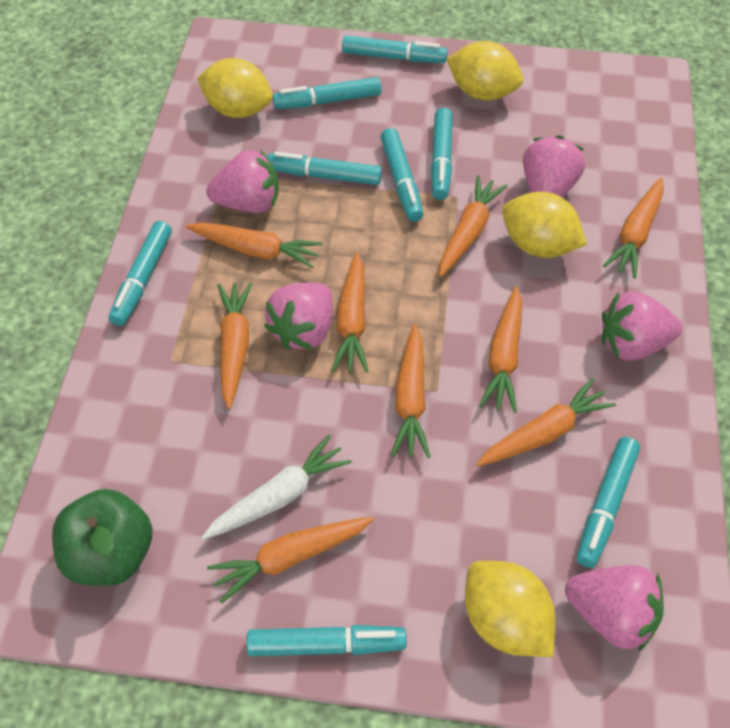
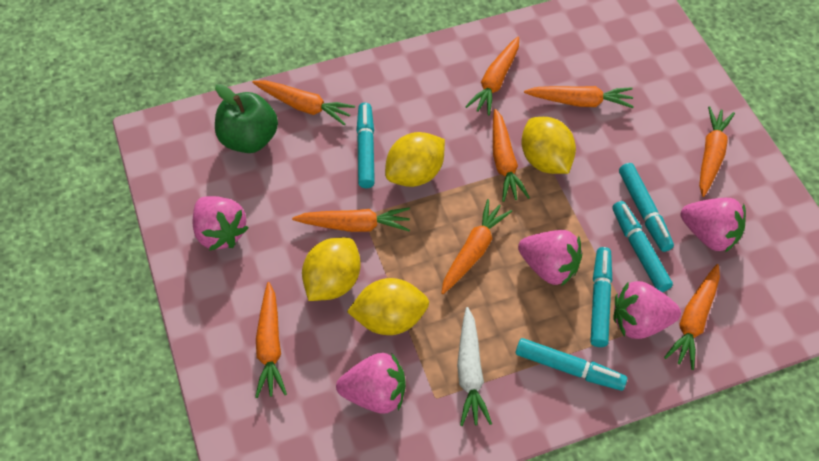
turquoise marker: [109,221,172,326] [246,625,407,656] [267,152,382,185] [273,77,381,109] [342,35,447,63] [380,128,423,222] [431,108,453,200] [576,437,640,568] = 8 -> [356,103,375,188] [516,338,627,391] [590,247,612,347] [612,201,673,292] [619,163,674,252] = 5

